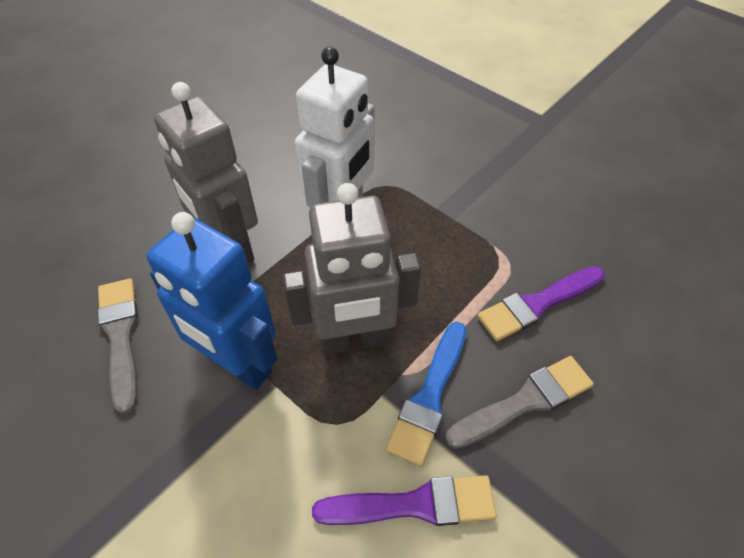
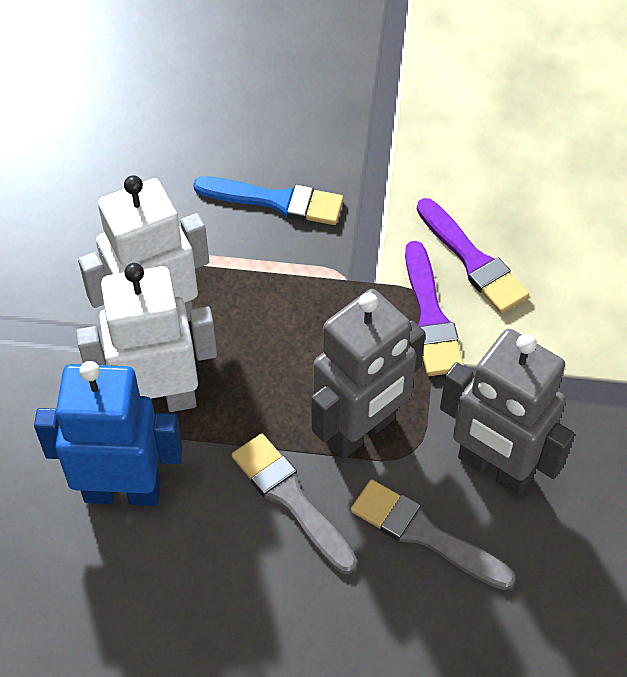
white robot: [295,47,374,207] = 1 -> [76,263,217,412] [78,175,209,322] = 2

